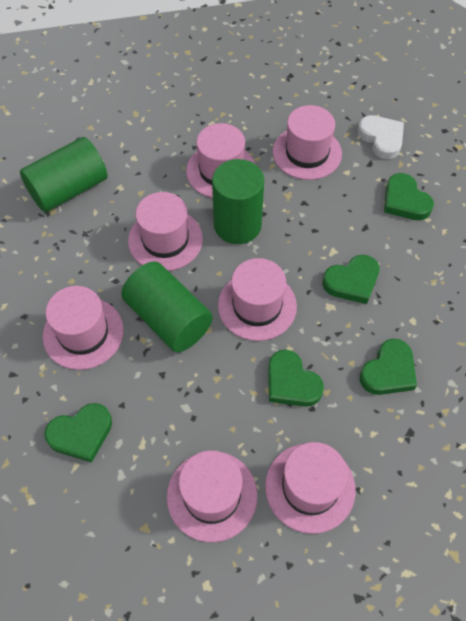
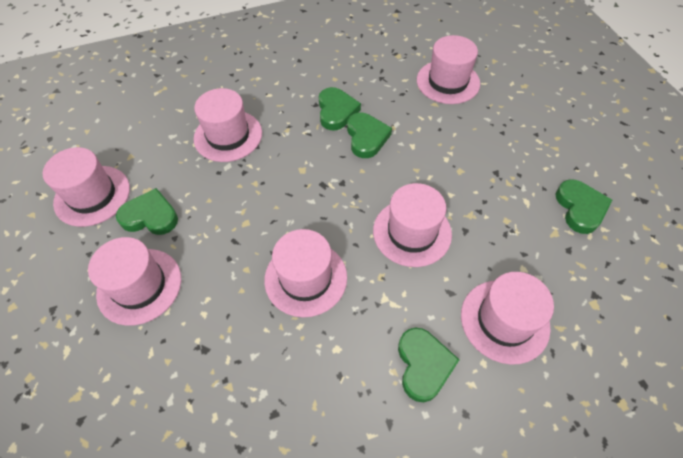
green cylinder: [20,137,108,212] [121,261,213,352] [212,159,264,244] = 3 -> none = 0
white heart: [358,115,404,159] = 1 -> none = 0

